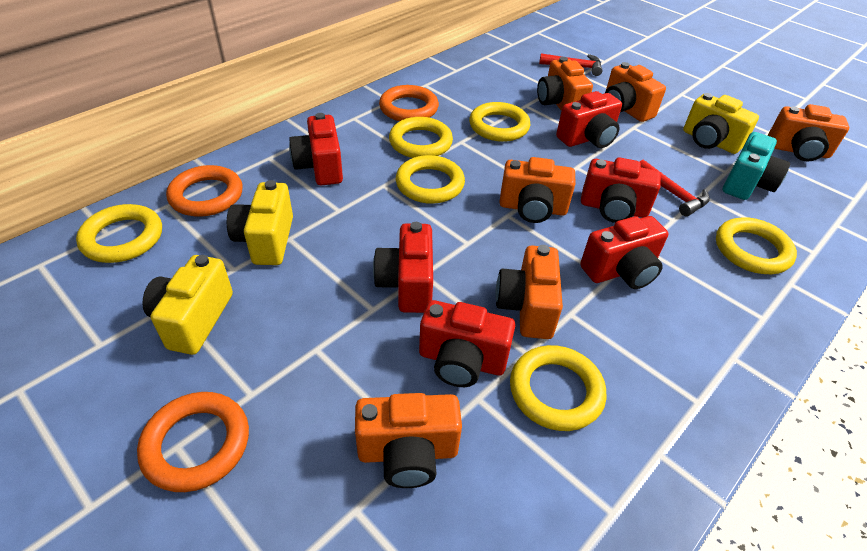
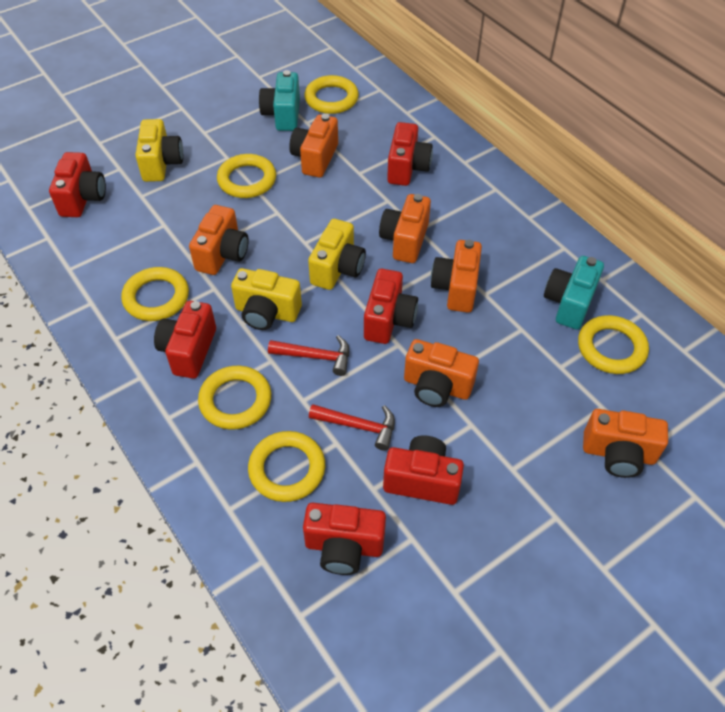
orange ring: [137,392,249,492] [166,165,243,217] [379,85,439,121] = 3 -> none = 0
turquoise camera: [723,132,790,200] = 1 -> [259,70,300,131] [544,256,604,330] = 2

